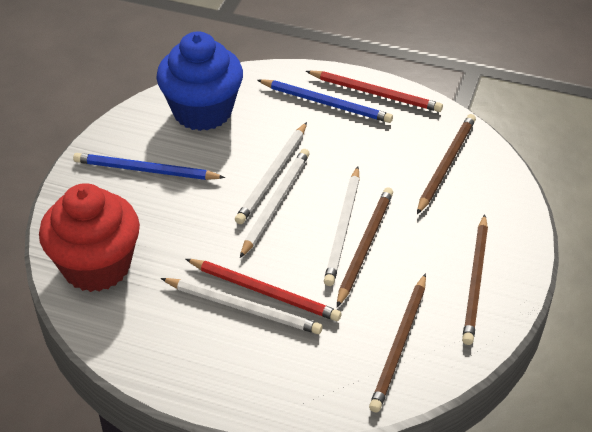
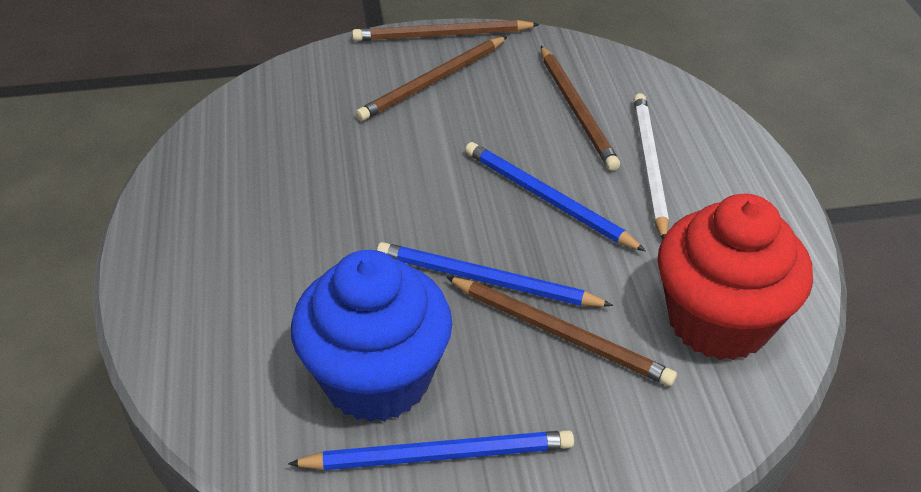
blue pencil: [73,153,225,180] [257,79,393,123] = 2 -> [288,430,574,470] [377,242,613,307] [465,142,646,251] = 3
red pencil: [186,259,342,321] [306,71,443,112] = 2 -> none = 0
white pencil: [161,278,323,334] [235,122,307,224] [240,149,310,258] [324,166,360,286] = 4 -> [633,93,669,239] = 1

